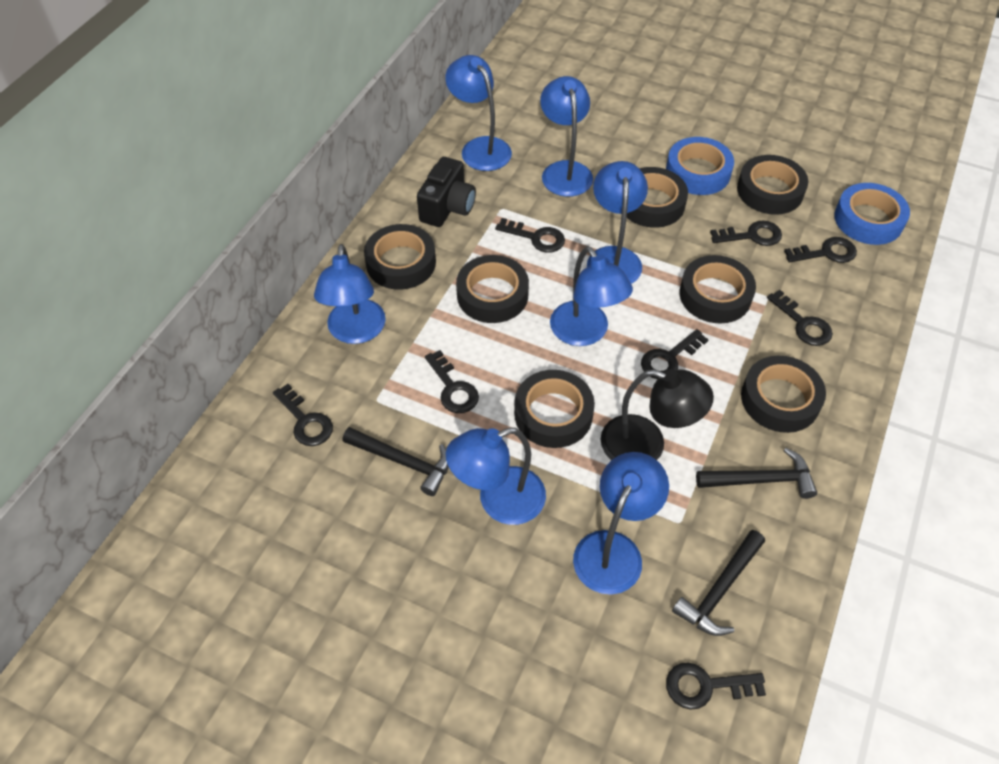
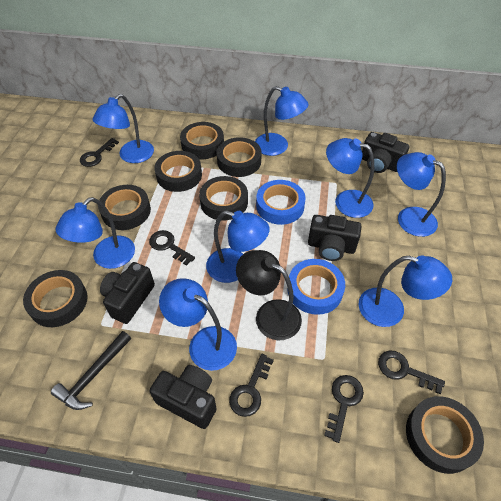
black camera: [417,157,476,227] = 1 -> [100,262,155,324] [150,365,217,429] [308,215,362,261] [362,132,409,173] = 4
black hammer: [342,427,449,496] [672,530,765,636] [696,448,817,499] = 3 -> [51,331,131,410] = 1
black key: [273,384,333,446] [425,350,479,413] [495,218,565,253] [641,329,708,379] [666,663,766,710] [710,220,782,246] [767,290,833,346] [784,237,857,263] = 8 -> [80,138,119,167] [149,230,195,266] [229,354,274,417] [324,375,364,443] [378,351,445,394] = 5
blue lamp: [314,244,386,344] [445,55,512,171] [446,428,546,525] [540,76,593,197] [550,246,633,346] [573,452,669,595] [587,161,648,284] = 7 -> [55,197,135,269] [93,94,154,163] [159,278,237,371] [206,211,270,283] [255,86,309,156] [326,138,374,218] [359,256,452,327] [397,152,446,237] = 8

